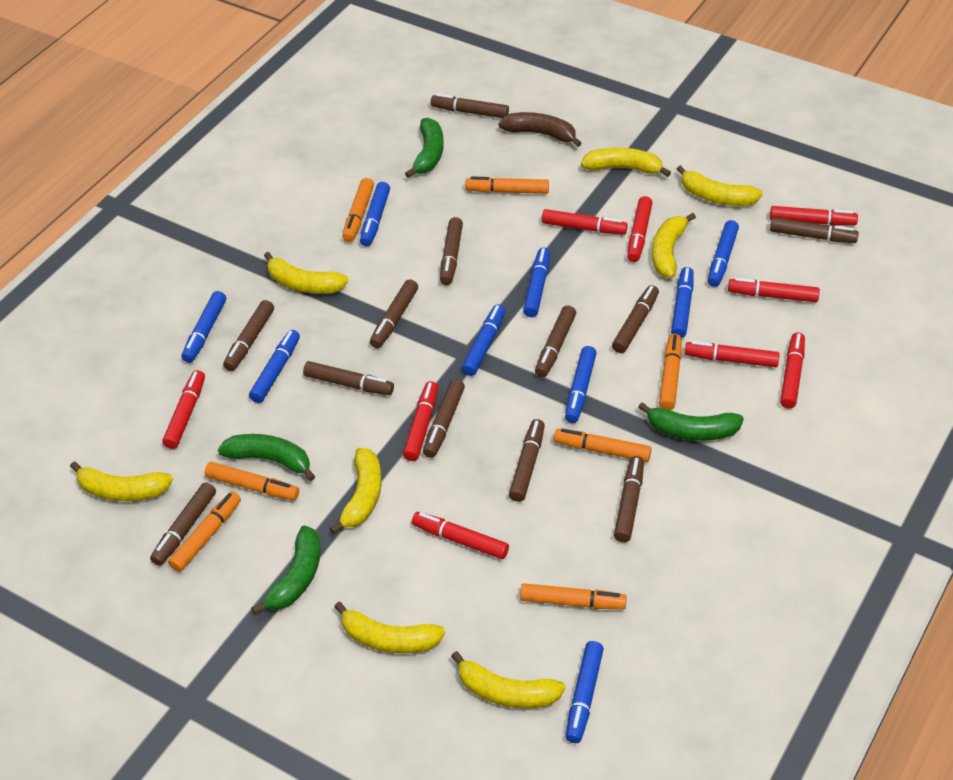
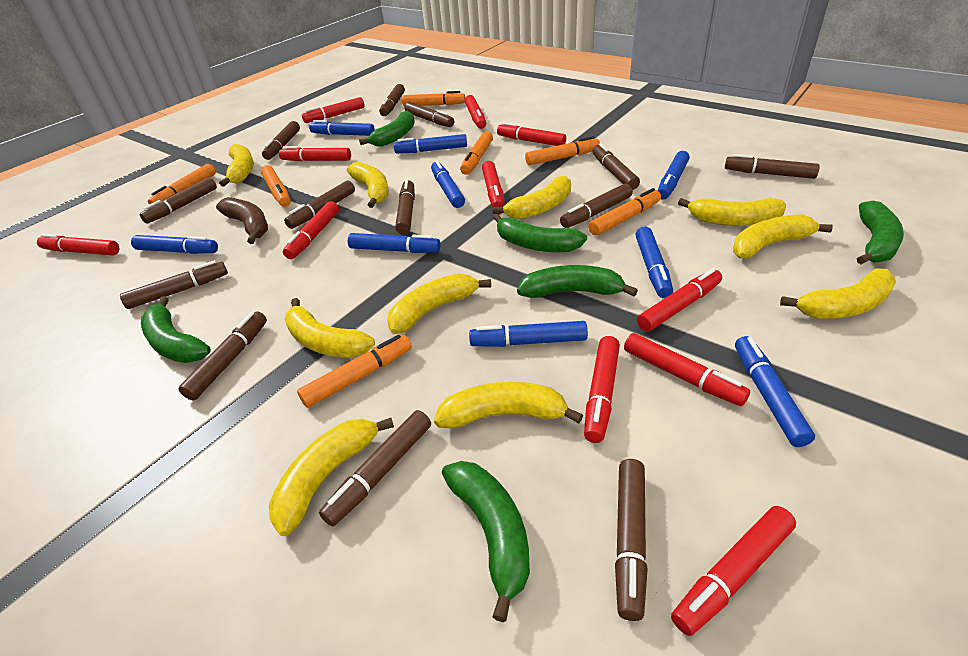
brown marker: [150,483,216,566] [223,300,274,371] [303,361,394,395] [370,279,418,348] [423,379,465,458] [431,94,509,118] [440,217,463,285] [509,419,545,502] [535,305,576,377] [612,285,659,353] [614,456,644,542] [770,217,859,243] = 12 -> [120,260,228,309] [140,177,217,223] [178,312,267,400] [262,121,300,160] [284,181,355,229] [319,410,431,526] [379,84,405,116] [395,179,415,234] [405,102,454,127] [560,184,633,228] [593,143,640,190] [615,459,648,621] [725,154,820,179] = 13
green banana: [218,434,315,481] [251,525,320,614] [405,118,444,178] [638,402,744,441] = 4 -> [141,296,211,363] [359,111,415,147] [442,461,530,622] [493,213,587,252] [517,265,638,298] [857,201,904,264] = 6
red marker: [162,370,205,449] [403,381,438,461] [412,512,509,559] [542,209,628,235] [627,196,652,262] [685,341,780,367] [728,278,820,302] [770,206,858,226] [780,333,805,409] = 9 -> [37,234,119,255] [279,146,351,161] [283,201,339,259] [302,97,365,123] [465,95,486,129] [482,161,505,207] [497,122,566,146] [584,336,620,443] [624,333,750,406] [637,268,722,332] [671,506,796,636] = 11
yellow banana: [70,461,173,501] [264,252,349,294] [329,448,382,534] [334,602,445,653] [451,651,565,708] [581,148,671,177] [652,213,696,278] [677,165,763,206] = 8 -> [219,144,254,187] [269,418,394,536] [285,298,375,358] [347,162,389,208] [387,273,491,334] [434,382,583,428] [493,176,571,219] [678,198,786,226] [733,214,833,259] [780,268,896,319] = 10

